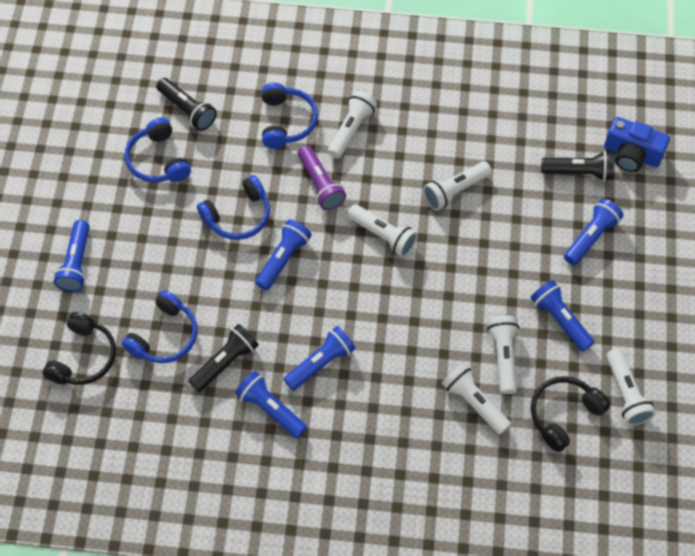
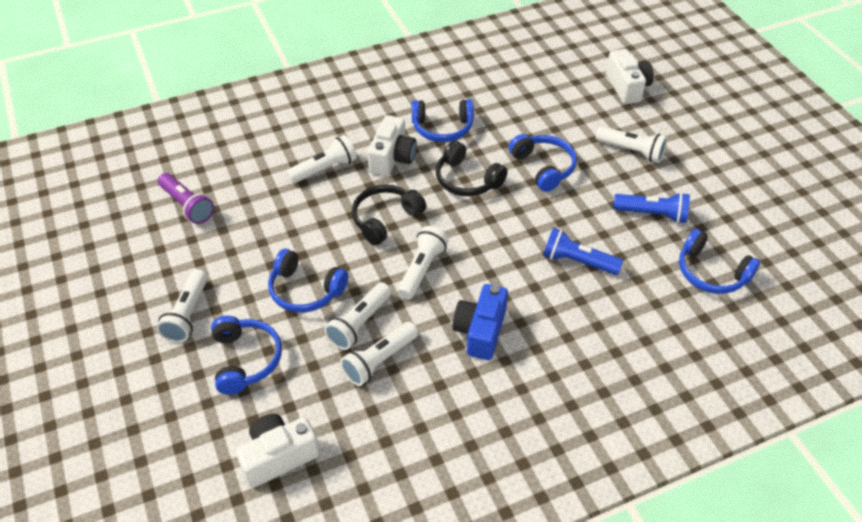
black flashlight: [156,78,217,131] [188,324,259,392] [541,151,614,181] = 3 -> none = 0
blue flashlight: [53,220,90,292] [235,371,307,438] [255,219,312,291] [283,326,356,391] [531,280,594,352] [564,199,623,266] = 6 -> [543,228,623,275] [613,192,690,223] = 2
blue headphones: [122,290,197,363] [125,117,191,182] [197,175,270,240] [262,83,318,148] = 4 -> [211,316,282,395] [268,249,348,313] [411,99,474,142] [509,134,577,192] [679,229,760,294] = 5
white camera: none = 0 -> [236,414,320,488] [367,115,417,176] [606,49,654,104] = 3

